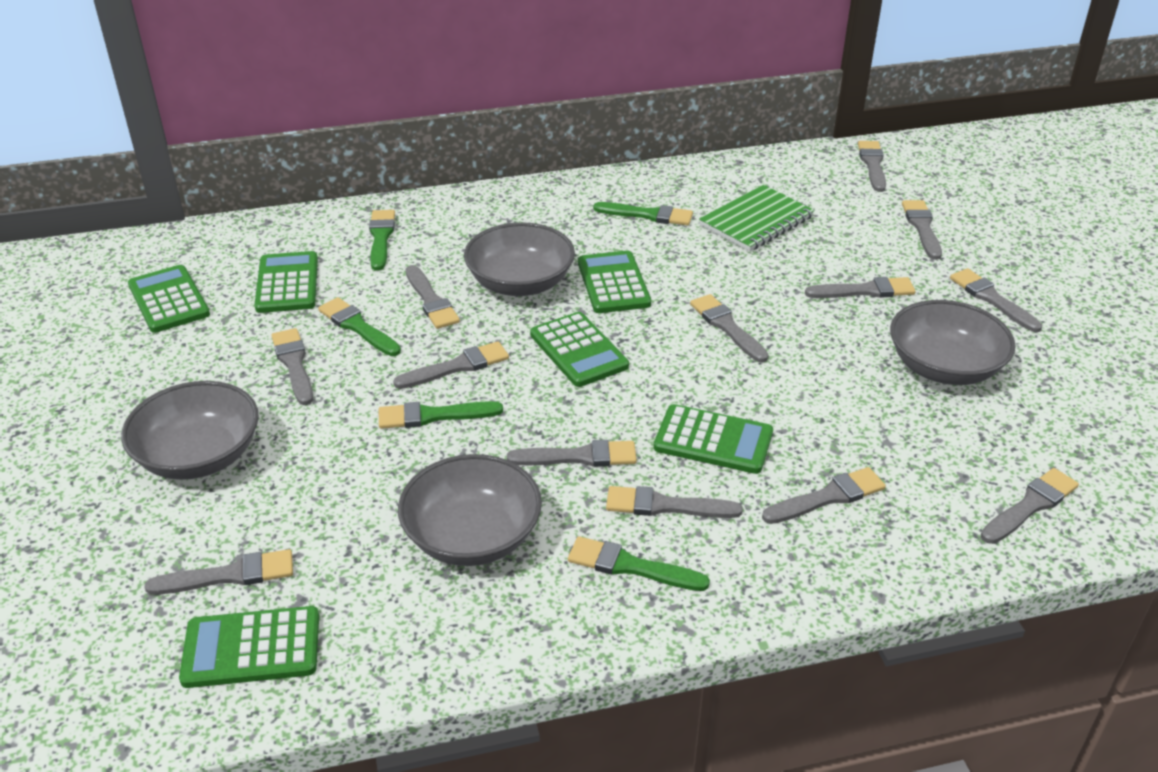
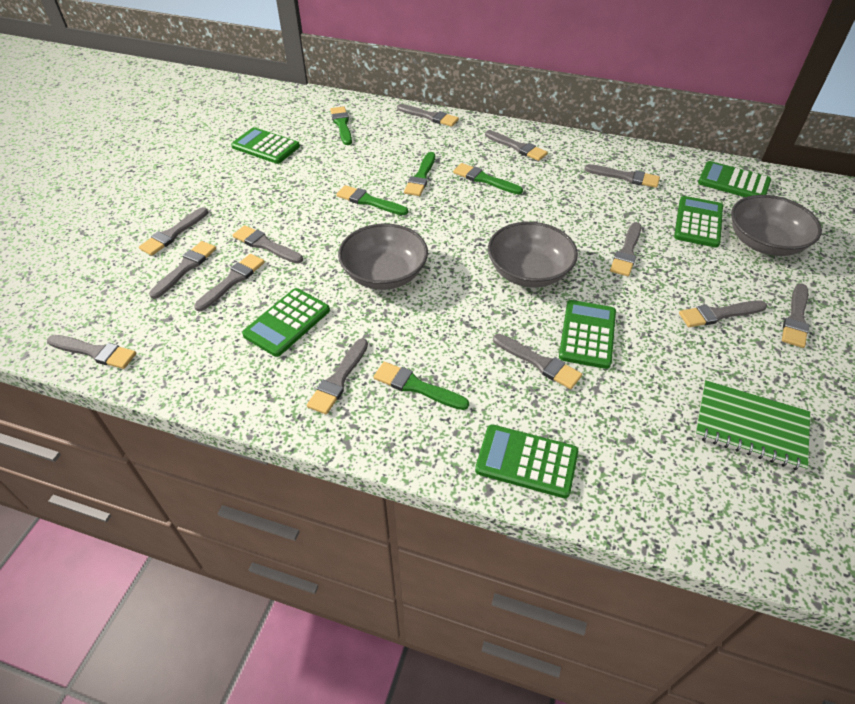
grey bowl: [121,381,259,480] [398,454,542,566] [464,222,575,296] [890,300,1016,385] = 4 -> [338,223,428,290] [488,222,578,288] [731,195,822,256] = 3

